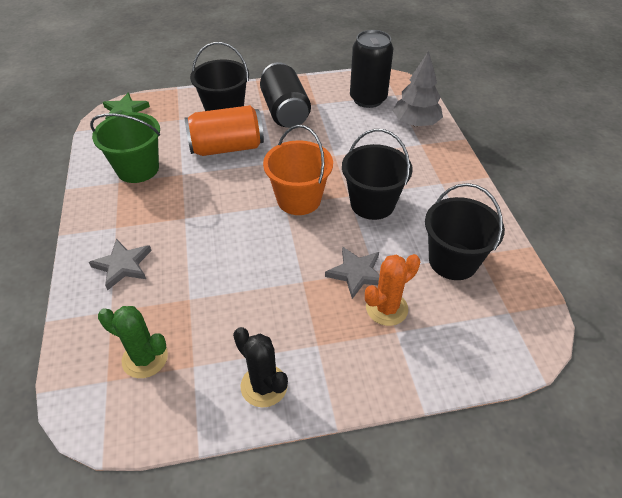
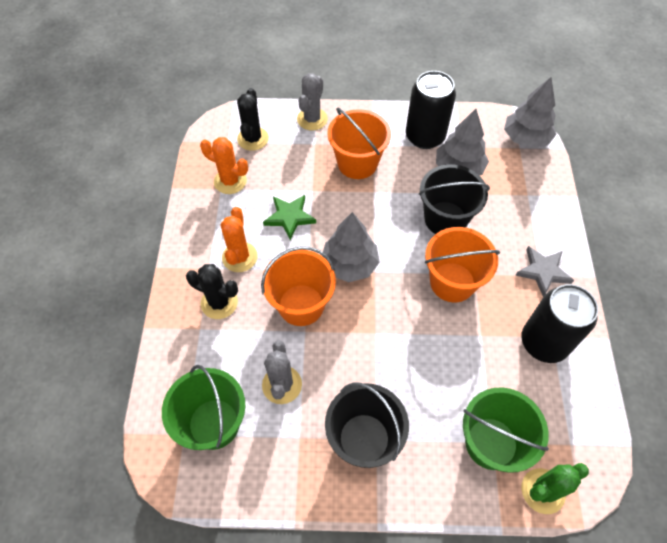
black bucket: [190,42,249,111] [342,129,413,220] [425,183,505,280] = 3 -> [325,383,409,468] [419,164,490,234] = 2
black cactus: [233,327,288,407] = 1 -> [186,264,238,319] [237,88,269,151] = 2
green bucket: [90,112,160,183] = 1 -> [162,365,246,450] [463,388,549,473] = 2
grey cactus: none = 0 -> [262,341,302,404] [297,73,328,130] = 2
grey star: [89,239,152,290] [325,247,380,299] = 2 -> [515,246,574,297] = 1
grey tree: [392,51,443,127] = 1 -> [323,212,380,282] [436,109,489,176] [504,77,556,148] = 3
orange bucket: [263,125,333,215] = 1 -> [261,246,336,326] [327,108,391,179] [425,227,500,303] = 3
orange cactus: [365,254,420,326] = 1 -> [200,137,248,194] [221,207,258,272] = 2
orange can: [185,105,264,156] = 1 -> none = 0

